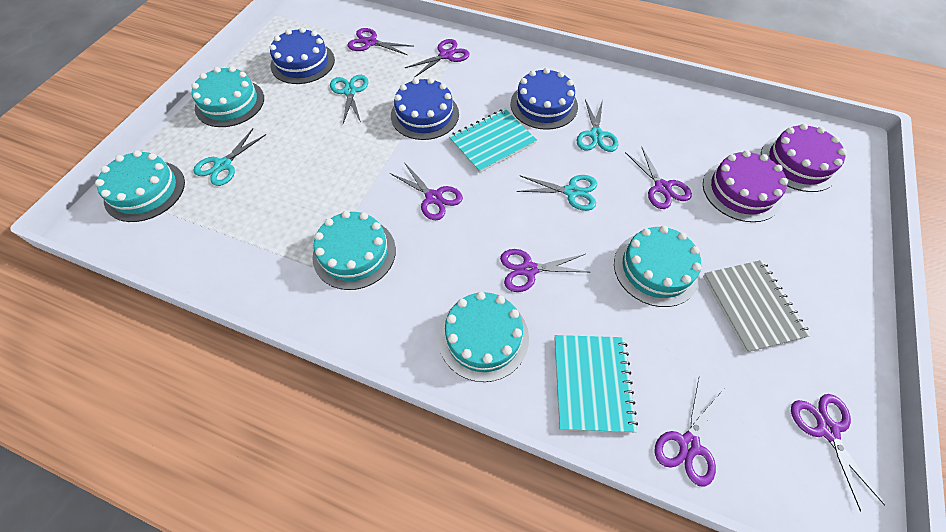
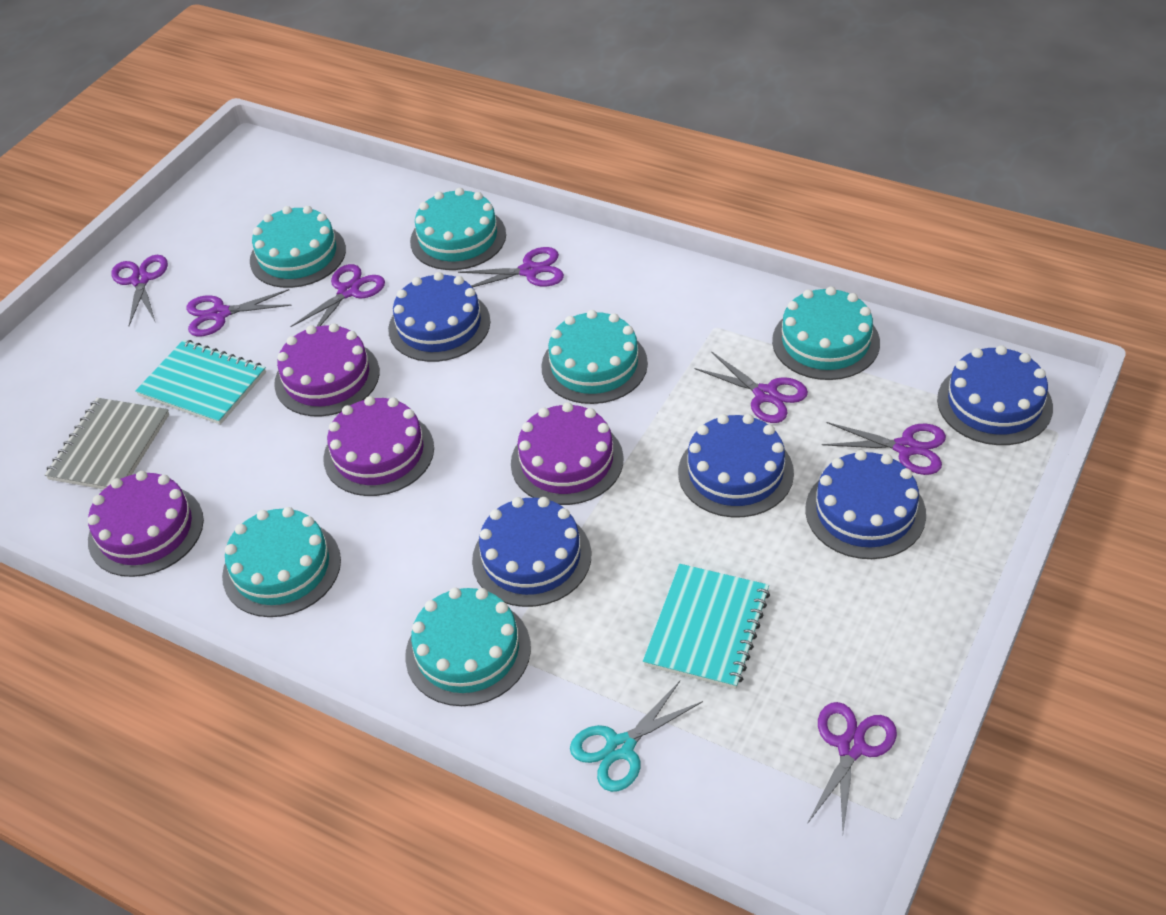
blue cake: [270,27,335,84] [391,78,459,140] [510,68,578,130] = 3 -> [388,272,491,362] [472,497,591,607] [678,414,794,517] [805,450,926,559] [937,345,1053,445] = 5
purple cake: [703,150,788,222] [761,123,847,192] = 2 -> [88,471,204,577] [274,323,380,416] [323,396,434,496] [511,402,624,505] = 4
turquoise cake: [95,150,185,222] [191,66,264,127] [312,211,396,290] [438,292,529,382] [614,226,701,307] = 5 -> [222,507,341,617] [250,206,346,288] [405,587,531,706] [410,188,506,270] [541,310,648,404] [772,286,880,380] = 6
turquoise scissors: [193,129,266,186] [330,75,368,124] [517,175,597,211] [577,100,618,152] = 4 -> [570,681,703,792] = 1

